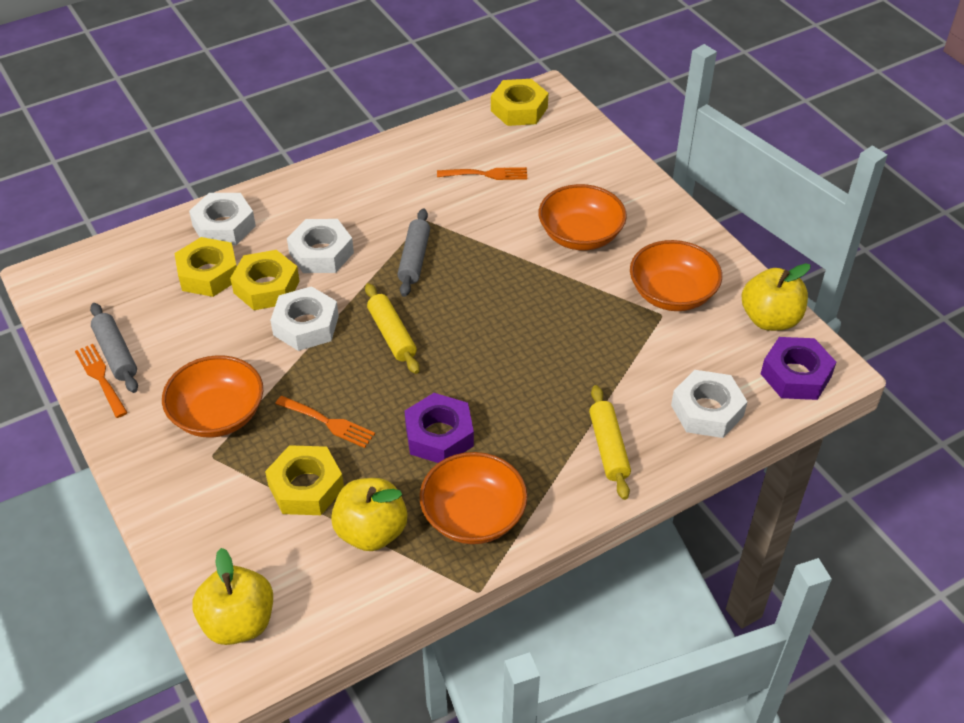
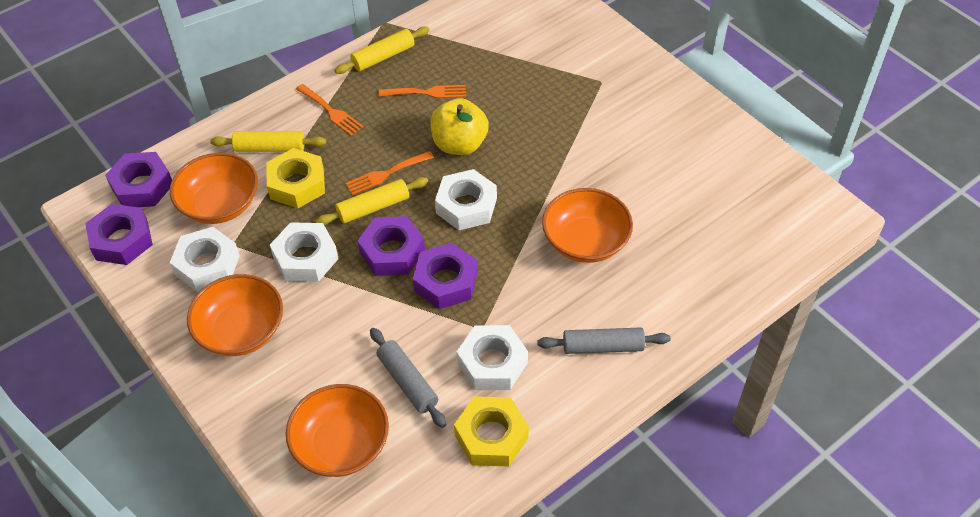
purple nut: [405,393,474,463] [761,337,836,400] = 2 -> [85,204,153,265] [105,152,172,207] [357,216,425,276] [413,243,477,309] = 4
yellow apple: [192,548,273,645] [331,478,407,551] [742,263,811,331] = 3 -> [431,98,489,155] = 1
yellow nut: [174,237,237,297] [230,250,300,310] [265,445,344,515] [491,79,548,126] = 4 -> [266,148,325,208] [454,396,529,467] = 2
yellow rolling pin: [365,283,420,374] [589,385,631,500] = 2 -> [210,131,326,152] [315,177,428,225] [335,27,429,74] = 3

